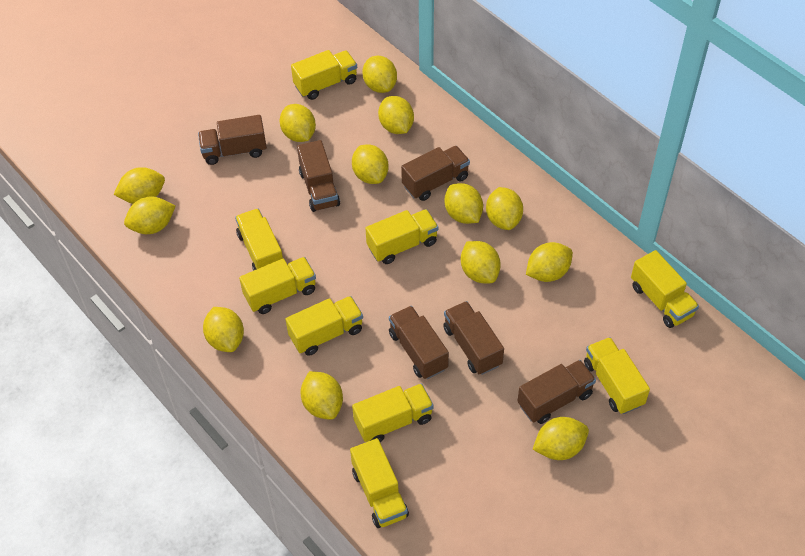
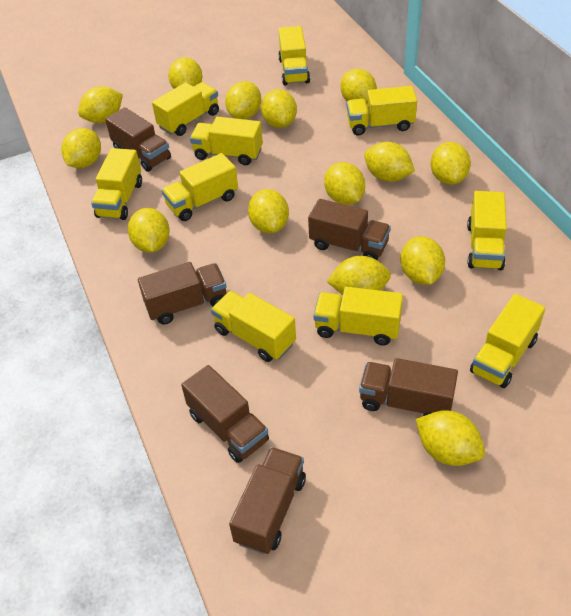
yellow lemon: [114,167,165,204] [124,197,176,234] [203,307,244,352] [279,104,316,142] [300,371,343,420] [352,144,389,184] [362,56,397,93] [378,96,414,134] [444,183,483,224] [461,241,501,283] [486,187,523,230] [526,242,573,282] [533,417,589,460] = 13 -> [61,128,101,168] [78,86,123,123] [128,208,170,253] [168,57,203,89] [225,81,261,119] [248,189,289,234] [261,89,297,128] [324,162,365,205] [327,256,391,295] [340,69,377,104] [364,142,415,182] [400,236,445,285] [416,410,485,466] [430,142,471,185] = 14
yellow truck: [235,209,283,271] [239,257,316,314] [285,296,363,356] [291,50,357,100] [350,438,409,528] [352,384,434,442] [365,209,438,264] [584,337,650,414] [631,250,699,328] = 9 -> [91,148,142,220] [152,82,219,136] [162,153,238,221] [190,116,263,165] [211,291,296,362] [278,26,310,86] [313,287,403,345] [347,86,417,136] [467,191,507,270] [470,294,545,388] = 10

